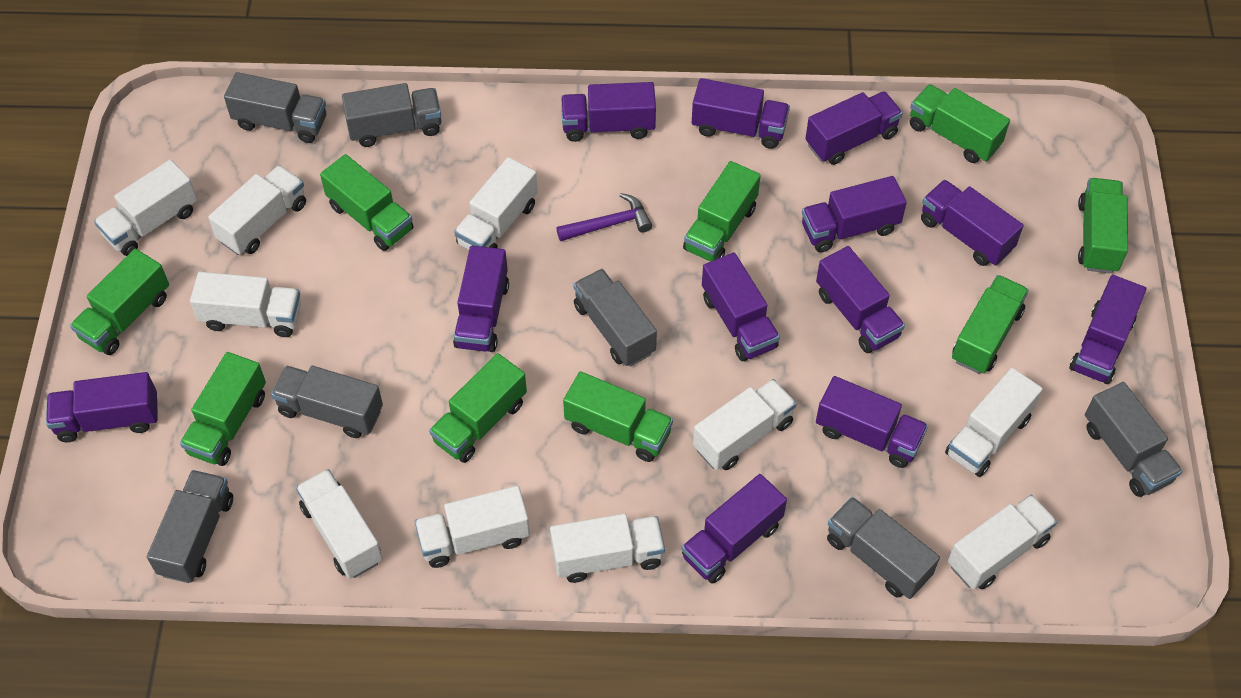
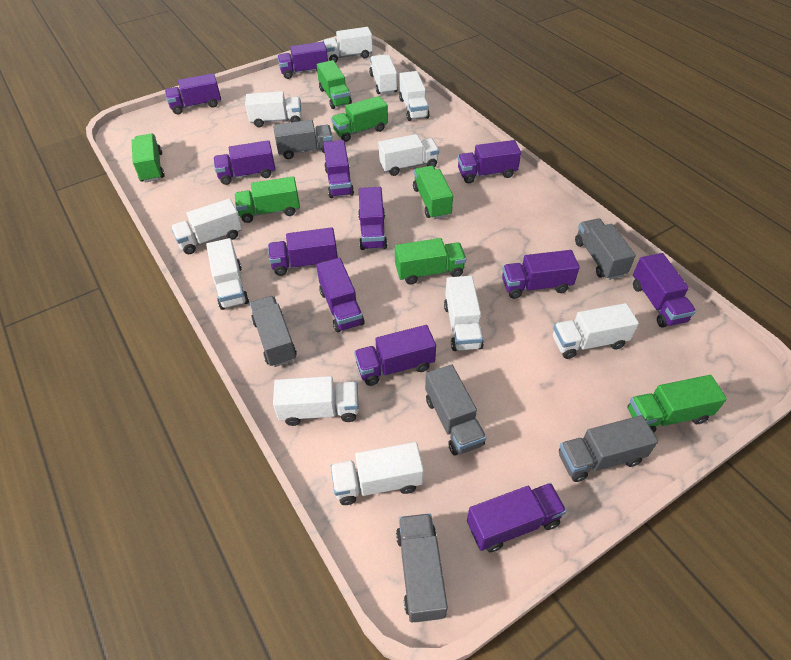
green truck: [70,249,169,355] [180,352,266,466] [320,154,414,251] [429,353,527,463] [563,371,673,462] [683,161,761,261] [910,84,1010,163] [952,275,1029,374] [1078,178,1128,274] = 9 -> [132,134,164,183] [235,176,300,223] [317,60,352,109] [331,96,388,142] [395,238,466,285] [413,166,453,219] [628,375,727,433] = 7
grey truck: [147,470,233,583] [224,72,326,143] [271,366,383,438] [342,83,441,147] [573,269,657,367] [827,497,940,599] [1085,382,1182,497] = 7 -> [250,296,297,367] [273,120,333,159] [396,513,448,622] [425,365,486,456] [559,415,658,482] [575,218,636,280] = 6
purple hammer: [556,193,652,241] = 1 -> none = 0
white truck: [94,160,197,256] [190,272,301,337] [208,165,306,255] [296,469,383,578] [415,486,530,568] [454,157,538,250] [550,514,665,583] [693,379,797,470] [945,368,1043,477] [948,495,1057,590] = 10 -> [171,199,242,254] [206,238,249,310] [245,91,302,128] [273,376,359,426] [323,27,373,63] [331,442,424,505] [369,54,398,95] [378,134,439,176] [399,71,430,121] [444,276,484,351] [553,303,639,359] = 11

